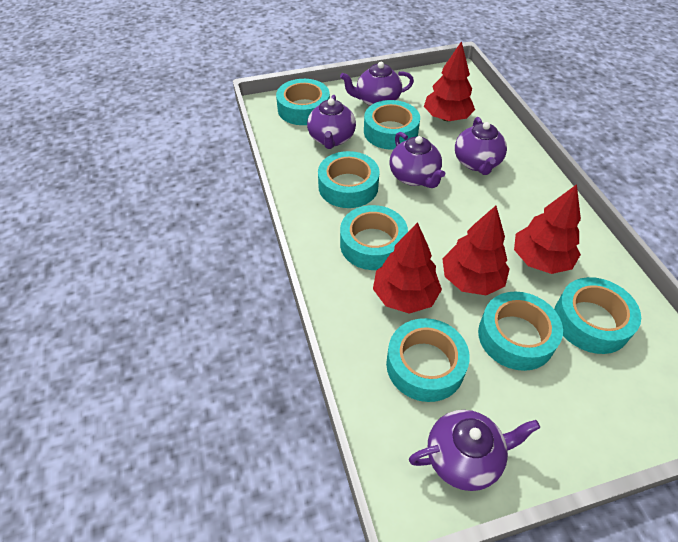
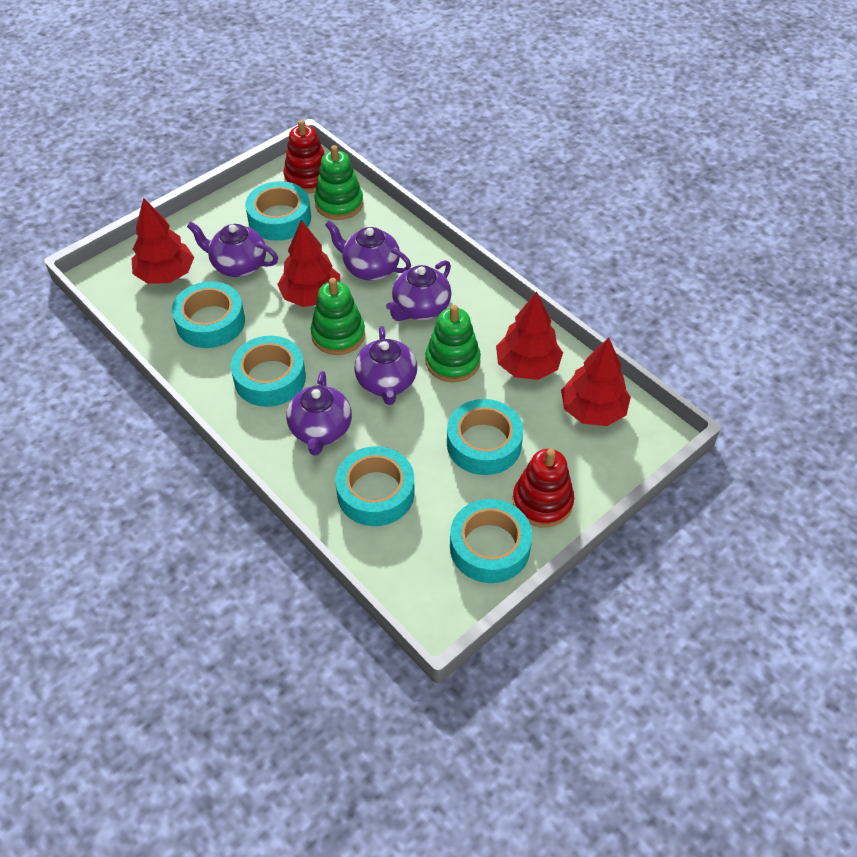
green stacking toy: none = 0 -> [311,278,365,355] [314,145,363,220] [425,305,481,382] = 3
red stacking toy: none = 0 -> [283,120,325,194] [513,449,574,528] = 2
turquoise tape: [276,79,330,125] [318,151,380,208] [340,205,408,270] [364,100,420,150] [386,318,470,402] [478,292,563,371] [554,277,641,354] = 7 -> [172,281,245,348] [231,336,306,407] [245,181,311,241] [335,446,415,526] [447,399,523,475] [450,499,532,583] = 6

